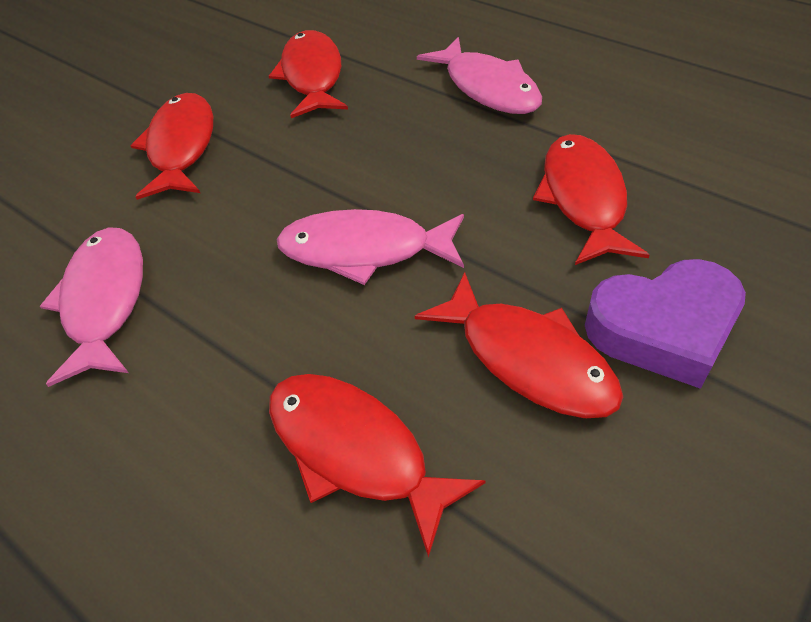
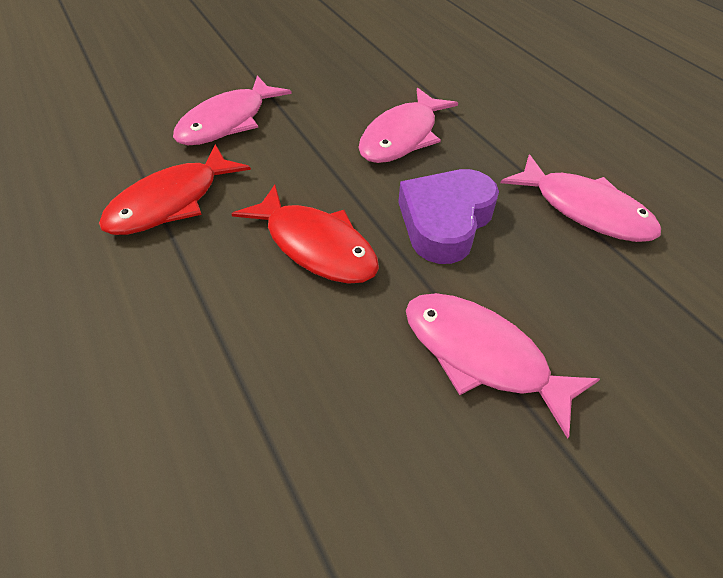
pink fish: [40,227,143,387] [276,209,464,285] [417,37,542,114] = 3 -> [173,76,292,145] [358,88,458,163] [406,293,600,439] [500,154,661,242] = 4
red fish: [130,93,213,200] [269,30,348,118] [269,374,486,558] [415,272,623,418] [533,134,650,265] = 5 -> [99,144,251,235] [232,184,379,284] = 2

